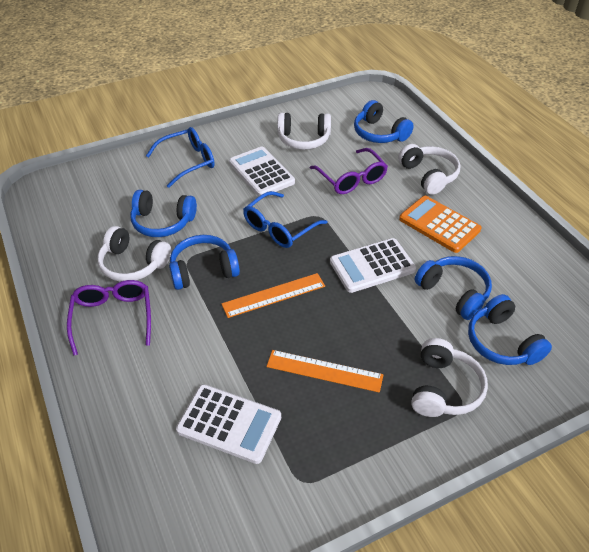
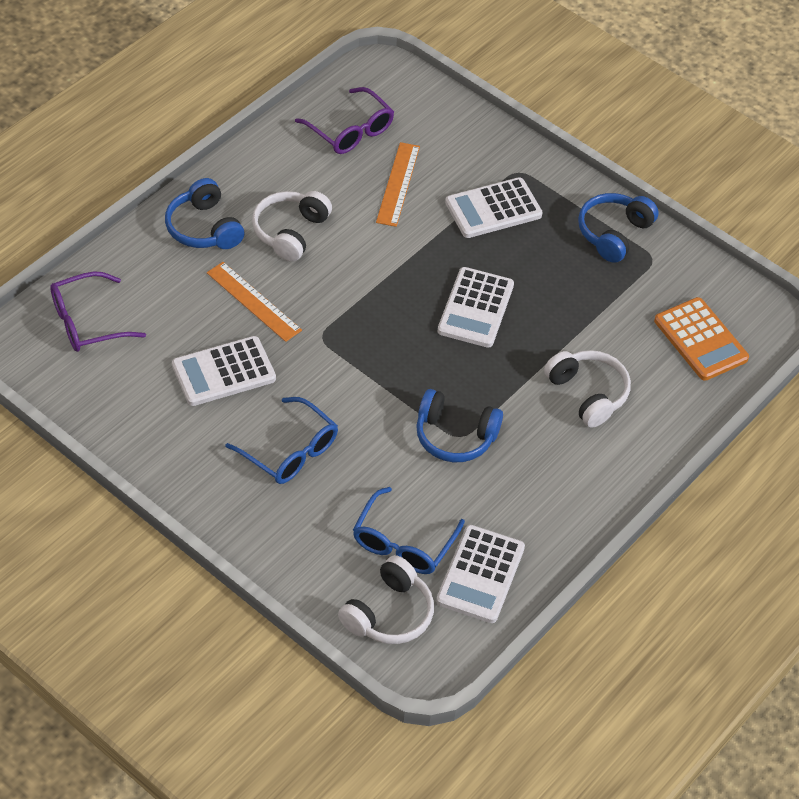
blue headphones: [130,190,197,237] [169,235,240,290] [354,100,414,143] [415,256,492,320] [468,294,552,365] = 5 -> [165,178,244,249] [416,389,503,462] [578,193,659,263] = 3
white calculator: [176,384,281,464] [229,147,295,196] [330,238,416,293] = 3 -> [172,336,276,406] [436,525,525,623] [437,267,514,348] [445,177,542,238] = 4
white headphones: [97,226,171,282] [277,113,331,150] [398,144,460,195] [411,338,488,417] = 4 -> [252,191,332,262] [338,555,434,644] [544,350,631,428] = 3

